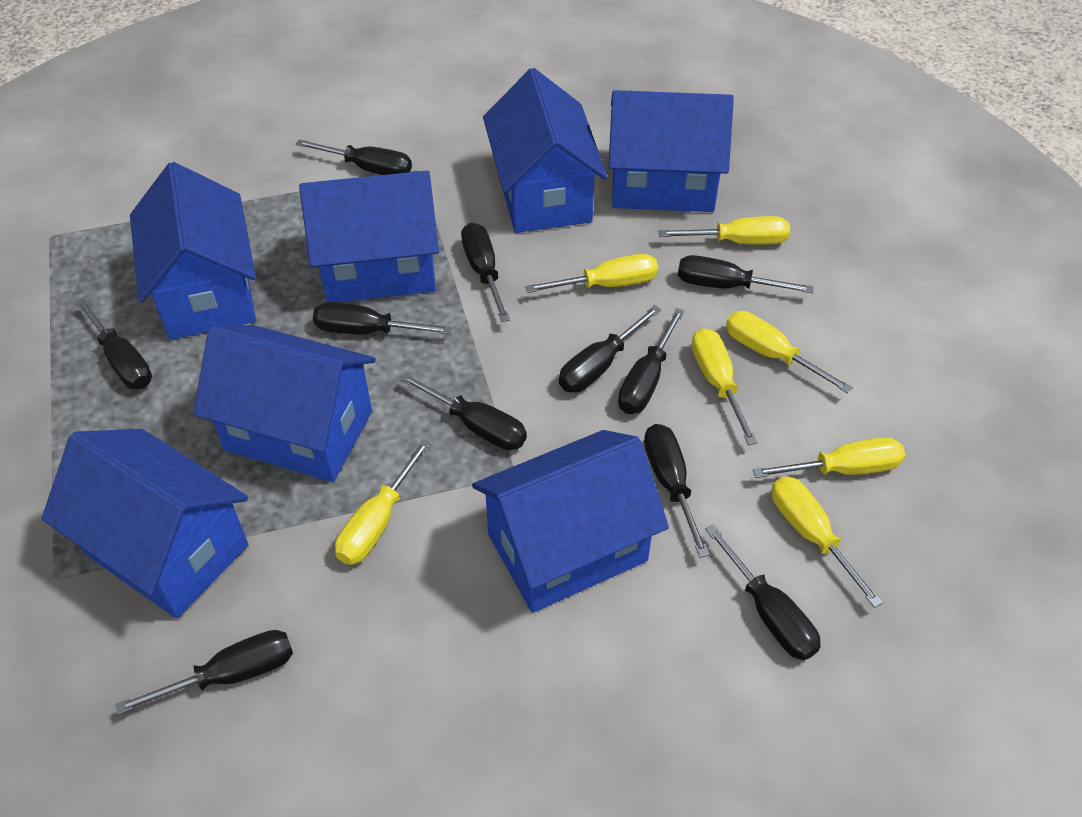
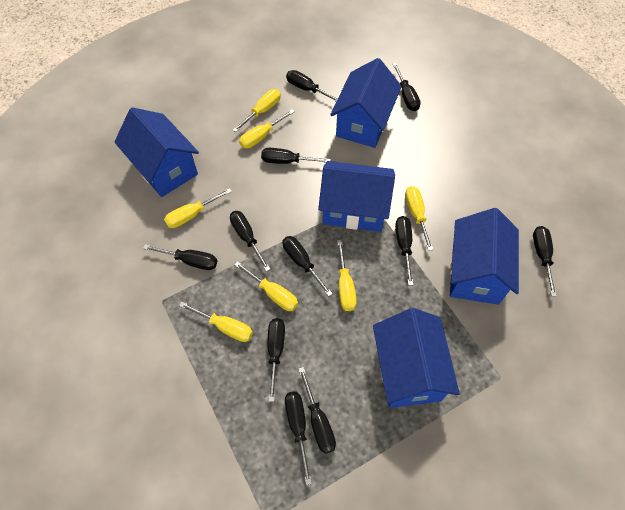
blue house: [42,429,248,619] [130,162,256,340] [193,325,376,482] [299,171,439,302] [472,430,669,613] [483,68,607,233] [608,90,734,212] = 7 -> [114,107,199,197] [318,161,395,232] [330,58,402,148] [373,308,460,408] [450,208,519,305] = 5

